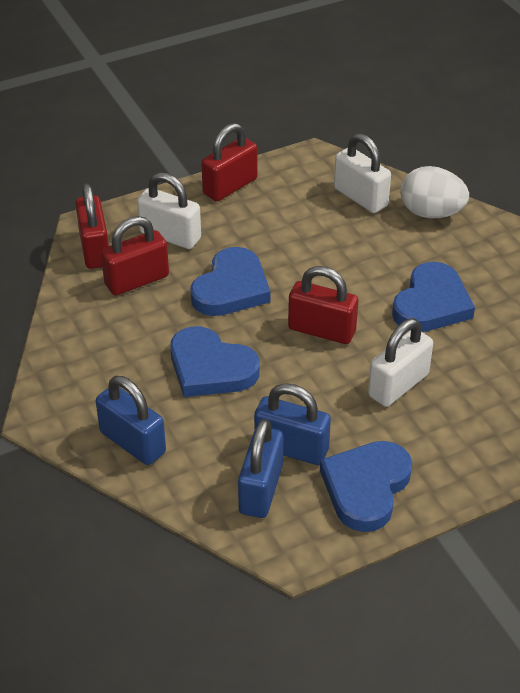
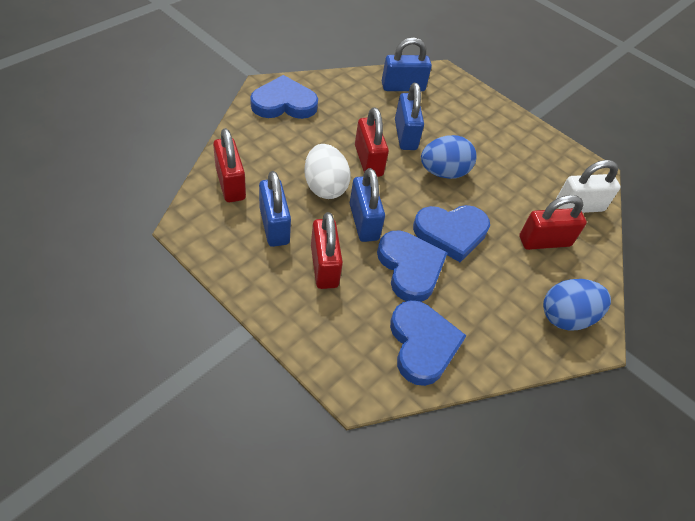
blue egg: none = 0 -> [421,135,477,179] [543,279,611,330] = 2
blue padlock: [96,376,166,465] [238,419,283,518] [254,383,331,465] = 3 -> [259,171,291,247] [350,168,385,242] [382,37,432,91] [395,83,424,150] = 4
white padlock: [137,172,201,249] [334,133,391,213] [368,319,433,407] = 3 -> [556,160,620,213] = 1

